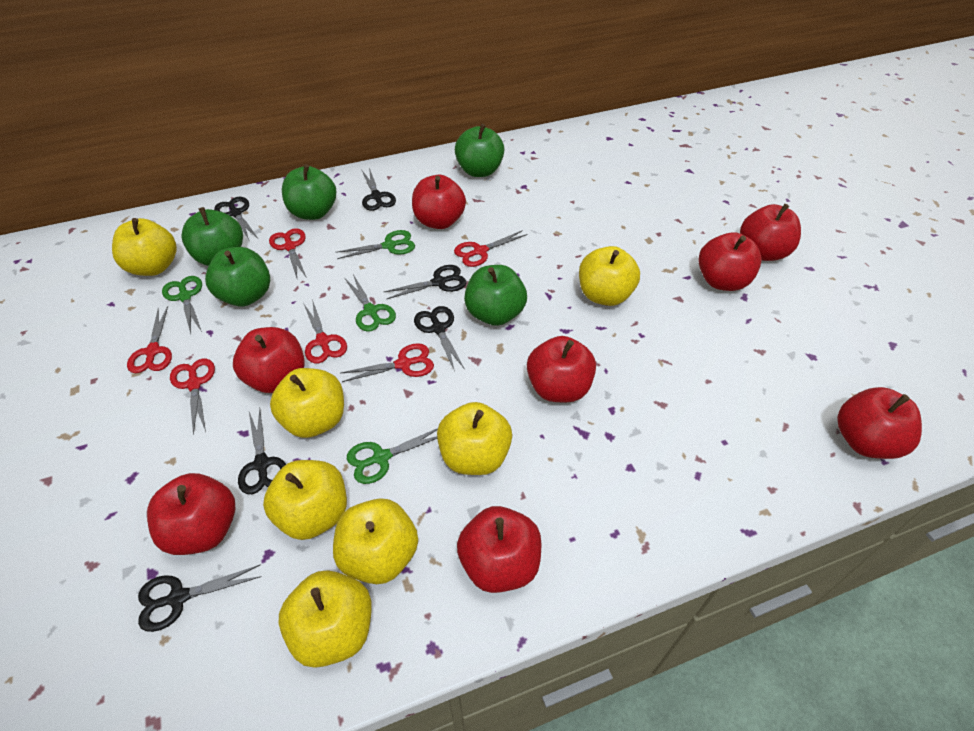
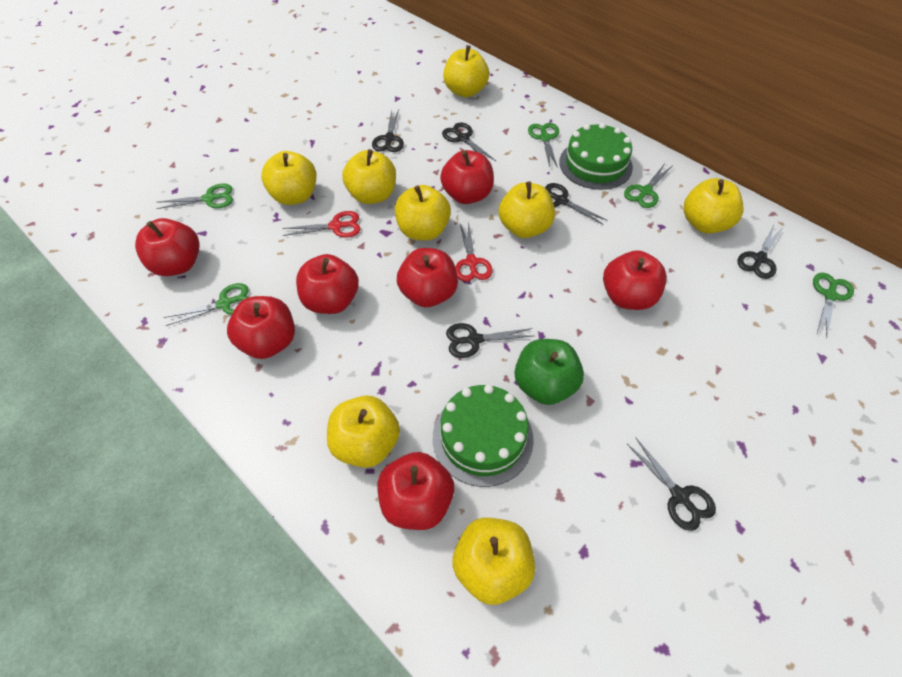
green apple: [181,207,243,266] [205,247,270,306] [282,164,336,220] [455,124,504,177] [464,265,527,326] = 5 -> [514,339,584,405] = 1
green cake: none = 0 -> [433,384,534,487] [559,123,633,190] = 2
green scissors: [162,276,202,334] [336,230,415,259] [345,274,396,332] [347,428,438,484] = 4 -> [156,183,233,209] [164,283,249,326] [528,123,559,168] [624,165,672,208] [813,273,854,338] = 5
red apple: [147,473,235,555] [233,327,305,393] [412,175,466,229] [457,506,541,593] [527,336,596,402] [699,232,762,291] [740,204,801,261] [837,387,922,459] = 8 -> [135,218,200,276] [227,296,295,359] [296,254,359,314] [378,452,454,530] [397,248,458,307] [440,150,494,204] [603,250,667,310] = 7
red scissors: [127,306,172,373] [170,359,215,435] [269,228,307,278] [303,299,347,364] [341,343,434,382] [454,230,528,267] = 6 -> [282,211,361,238] [455,221,492,282] = 2
yellow apple: [112,218,177,276] [263,460,347,540] [270,368,344,438] [279,570,372,668] [333,498,418,584] [437,402,512,475] [579,246,640,306] = 7 -> [261,151,317,205] [327,396,400,468] [342,149,396,204] [395,185,451,241] [443,45,489,97] [452,518,535,605] [499,181,555,238] [683,178,743,234] = 8

